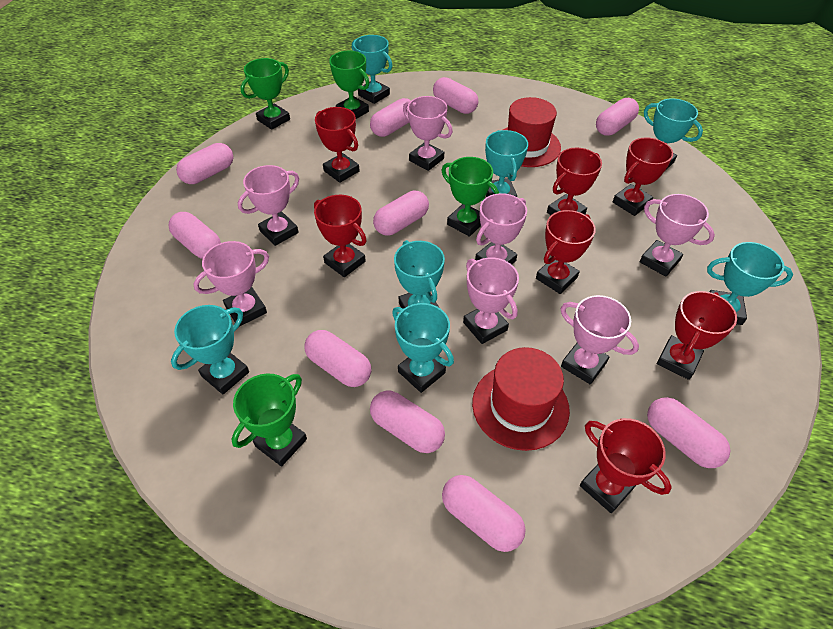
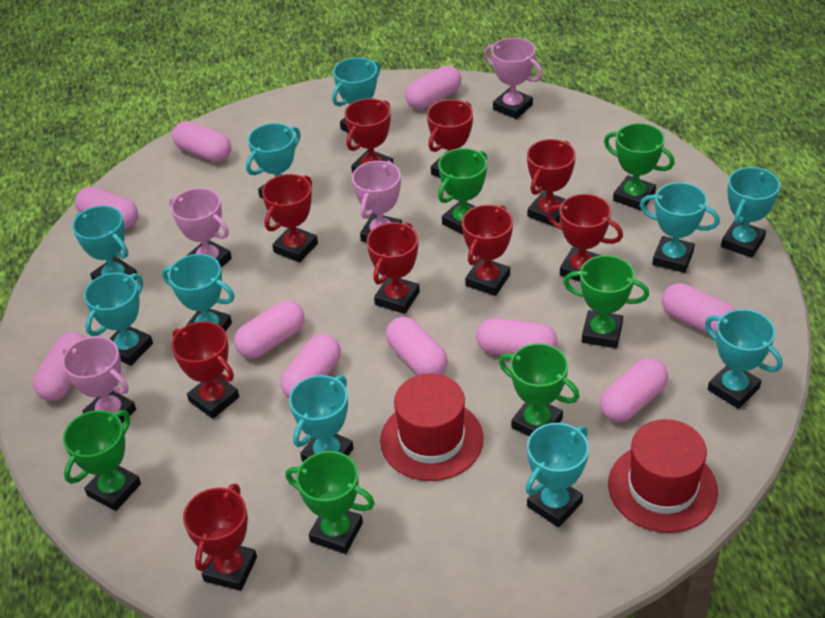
green trophy: [232,373,307,467] [241,58,290,130] [329,51,369,119] [441,157,499,237] = 4 -> [63,410,141,511] [285,451,375,554] [438,148,487,234] [499,343,579,437] [563,255,649,348] [604,123,675,210] = 6
pink trophy: [193,241,269,326] [238,165,299,246] [403,96,453,171] [463,258,519,344] [475,193,527,264] [560,295,639,385] [640,194,715,277] = 7 -> [62,336,136,423] [169,188,232,268] [352,161,402,243] [484,38,543,119] = 4
red trophy: [314,195,367,277] [315,107,360,183] [536,210,596,294] [547,148,602,215] [580,418,672,513] [613,137,673,216] [657,291,737,380] = 7 -> [171,321,239,419] [183,484,257,591] [262,174,318,263] [344,98,393,174] [367,222,420,314] [427,99,473,178] [462,205,513,296] [527,139,576,227] [547,194,623,282] = 9
turquoise trophy: [171,305,249,394] [352,35,392,104] [392,303,454,393] [394,240,445,309] [485,130,528,197] [644,98,703,170] [707,242,793,325] = 7 -> [72,206,137,281] [84,273,153,366] [162,254,235,332] [246,123,301,199] [289,375,354,462] [332,57,380,133] [526,423,589,527] [640,182,720,273] [705,309,783,409] [721,167,780,258] = 10

